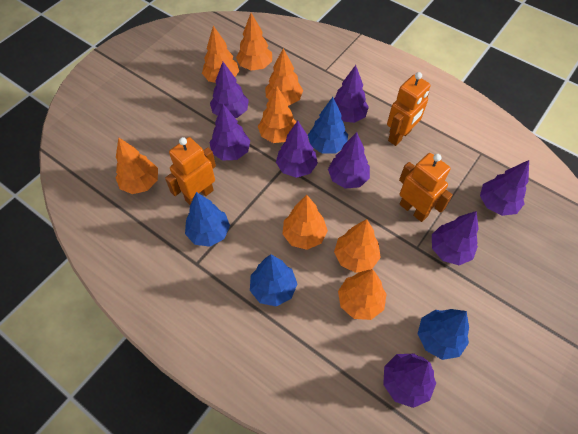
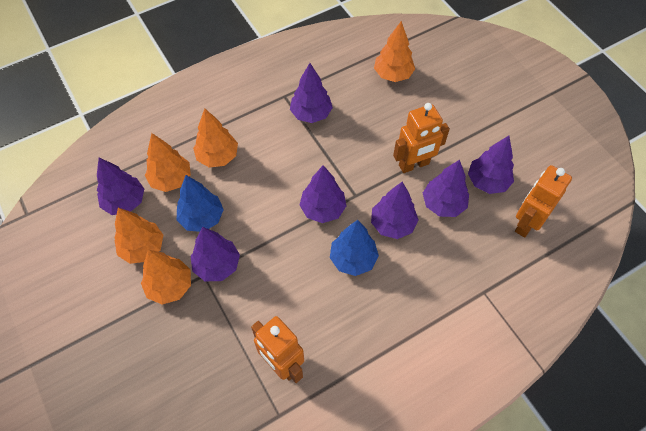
blue tree: [185,192,230,247] [250,255,297,307] [308,97,348,153] [418,309,469,360] = 4 -> [177,175,224,232] [330,220,379,276] = 2
orange tree: [116,138,158,194] [202,26,239,83] [236,13,272,71] [258,86,297,143] [265,48,303,106] [282,195,328,250] [334,219,381,273] [338,269,387,320] = 8 -> [114,208,163,264] [141,250,191,305] [145,133,191,192] [193,109,238,168] [374,21,415,82] = 5
purple tree: [210,62,249,118] [210,104,250,161] [276,121,318,178] [328,132,370,189] [334,65,369,123] [383,354,436,408] [432,211,479,265] [480,160,529,216] = 8 -> [97,157,144,215] [191,227,240,281] [290,63,333,123] [300,165,346,223] [371,182,419,239] [423,160,469,217] [468,136,514,194] = 7

